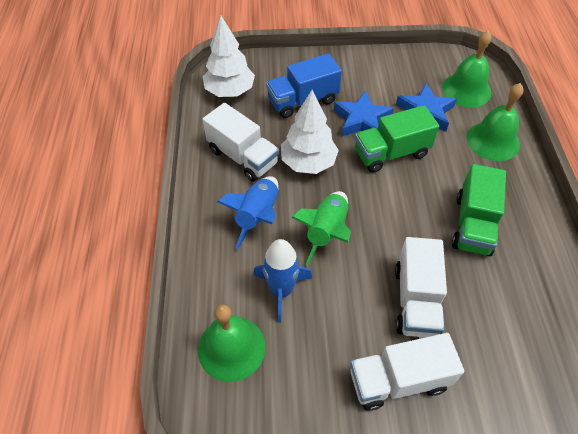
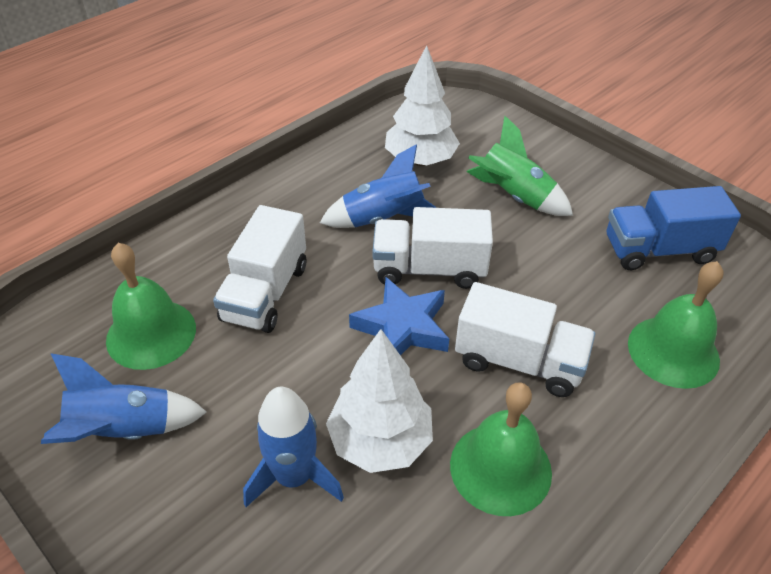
blue rocket: [217,176,279,250] [253,239,312,323] = 2 -> [41,353,207,444] [243,386,344,507] [320,144,437,228] = 3
blue star: [334,90,394,137] [396,83,457,132] = 2 -> [349,277,449,356] = 1
green truck: [355,105,439,173] [452,164,506,256] = 2 -> none = 0

